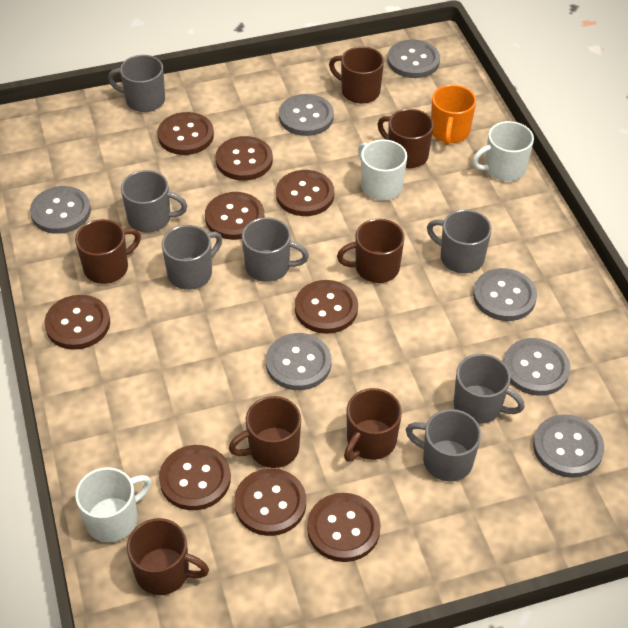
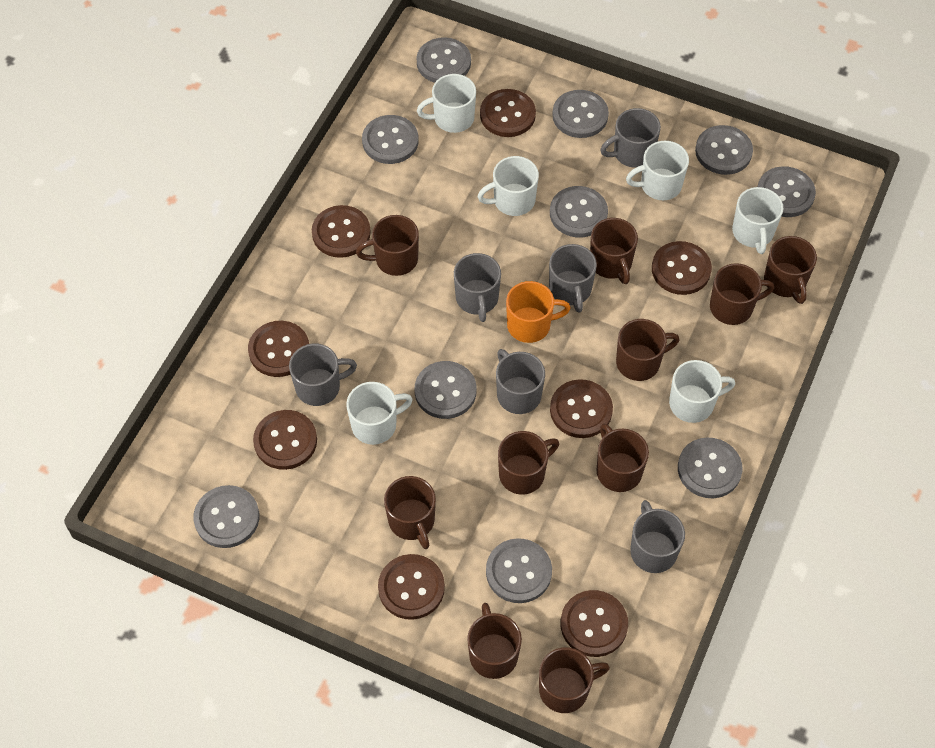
brown button: [44,295,110,350] [157,112,214,155] [159,445,231,510] [205,192,264,240] [216,136,273,181] [234,468,306,536] [276,170,334,216] [295,280,358,334] [307,493,381,562] = 9 -> [248,321,309,377] [253,410,317,470] [312,205,371,258] [378,554,445,620] [480,89,536,137] [550,379,613,438] [561,590,628,657] [652,241,712,295] = 8
brown mug: [75,219,141,284] [127,518,209,595] [229,396,301,468] [329,46,384,104] [337,219,405,283] [344,388,402,462] [378,109,434,168] = 7 -> [356,215,419,276] [384,476,436,549] [467,603,522,679] [498,431,559,495] [539,647,610,713] [590,218,638,284] [596,424,649,492] [616,319,680,381] [710,263,774,325] [764,236,817,304] = 10
grey button: [30,186,91,234] [266,333,332,390] [279,94,334,136] [387,40,440,78] [473,268,537,321] [503,338,570,396] [533,414,604,478] = 7 -> [193,485,259,548] [362,115,419,164] [415,361,477,419] [416,37,471,83] [486,538,552,603] [550,186,608,237] [552,90,609,138] [678,437,742,498] [695,125,753,175] [757,166,816,217] = 10
grey mug: [108,55,165,112] [121,170,187,233] [162,225,222,290] [242,217,309,282] [406,409,481,482] [427,210,492,273] [454,354,525,424] = 7 -> [289,344,357,406] [454,253,501,322] [496,349,545,414] [549,244,597,313] [600,108,661,168] [630,500,685,573] = 6
white mug: [75,467,152,542] [358,139,407,200] [472,121,534,181] = 3 -> [346,382,413,445] [417,74,476,133] [477,156,539,216] [626,141,689,200] [669,360,735,423] [732,187,783,254] = 6

